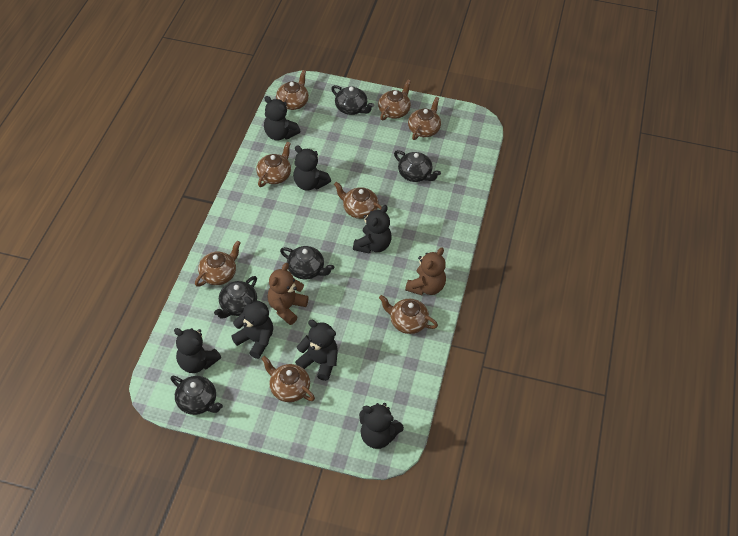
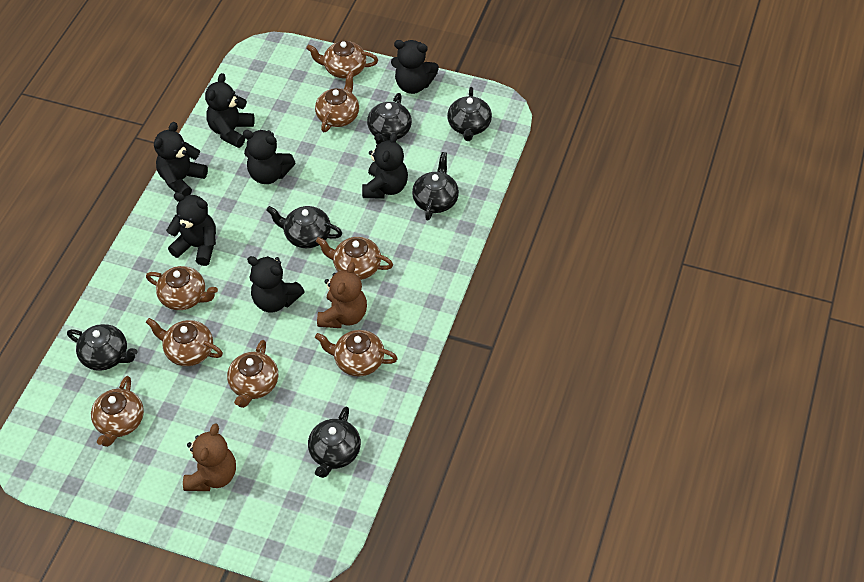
black teapot: [171,376,223,415] [214,276,257,319] [280,246,334,279] [331,85,374,115] [394,150,441,182] = 5 -> [67,324,137,371] [266,206,342,248] [308,407,361,478] [367,93,412,144] [412,152,459,221] [447,87,492,141] = 6

